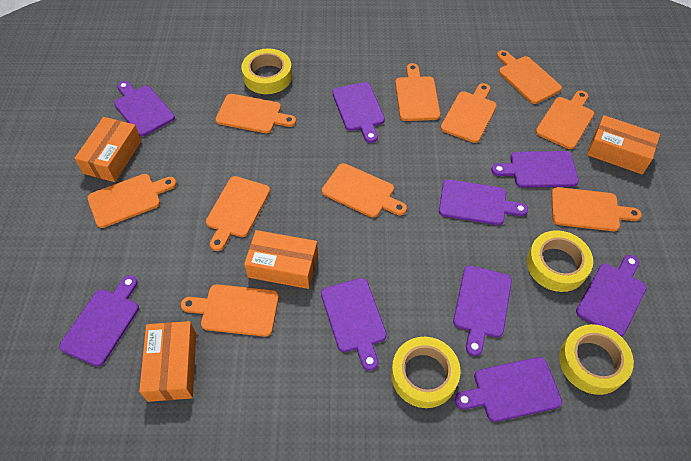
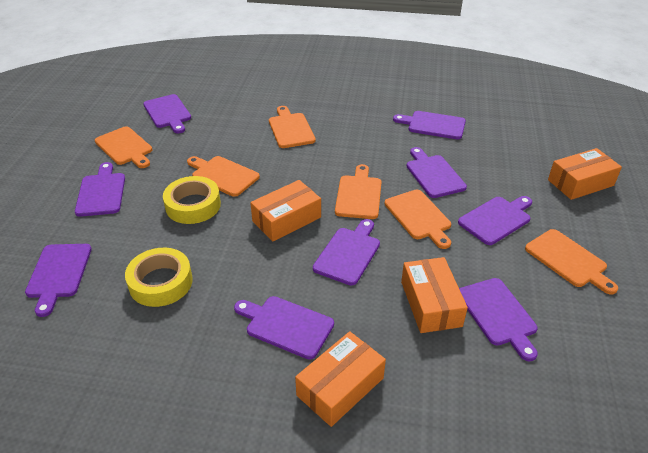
orange cutting board: [87,174,177,228] [181,284,279,337] [206,176,270,251] [215,94,296,133] [322,163,407,218] [395,63,440,121] [441,83,497,143] [497,50,562,104] [536,91,594,149] [551,187,642,231] = 10 -> [95,126,152,168] [187,156,260,197] [269,106,316,148] [335,164,381,219] [385,189,451,249] [525,229,618,295] = 6
yellow tape: [242,48,292,94] [391,337,460,408] [527,230,593,292] [559,324,634,395] = 4 -> [125,248,193,307] [163,176,221,224] = 2

